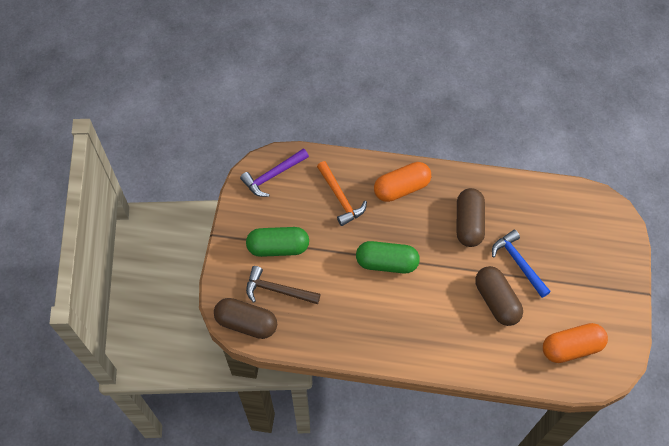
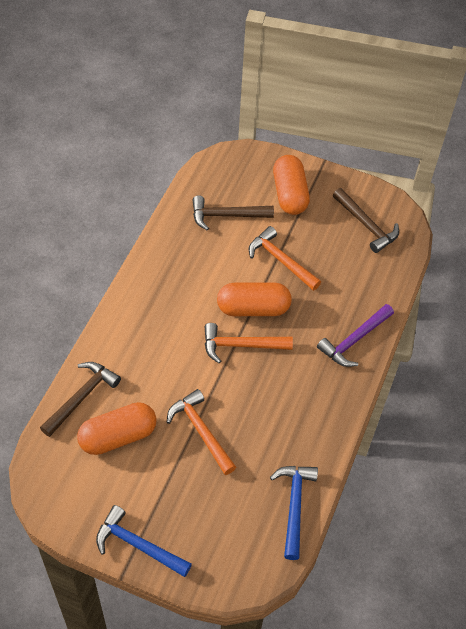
blue hammer: [492,230,551,298] = 1 -> [96,505,192,577] [270,466,318,560] = 2
brown capsule: [214,298,277,339] [456,188,485,247] [475,266,523,326] = 3 -> none = 0
brown hammer: [246,266,321,304] = 1 -> [40,362,121,437] [193,196,274,231] [333,188,399,253] = 3
green capsule: [246,227,309,257] [356,241,420,273] = 2 -> none = 0
orange capsule: [374,162,431,202] [543,323,608,363] = 2 -> [77,402,157,455] [217,282,292,316] [273,155,310,215] = 3
orange hammer: [317,161,367,226] = 1 -> [167,389,236,475] [204,323,293,363] [249,226,321,291] = 3

